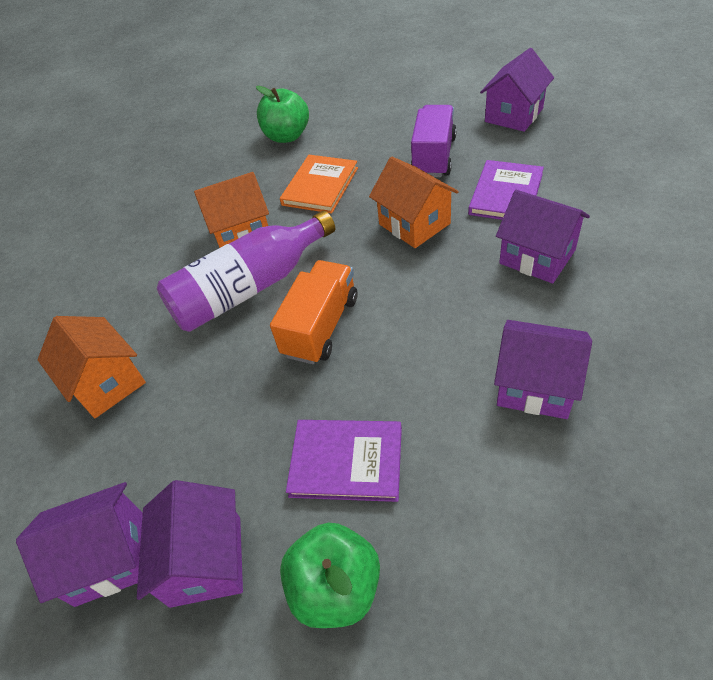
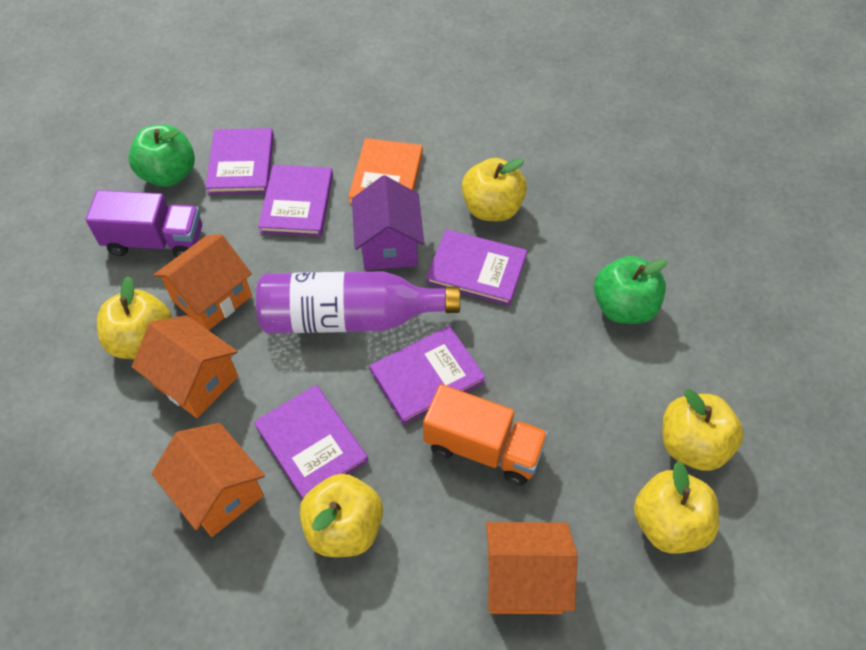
orange house: [38,316,146,418] [194,172,269,248] [369,157,459,248] = 3 -> [132,315,238,418] [151,423,265,537] [153,234,252,330] [486,522,577,614] = 4
purple book: [286,420,402,502] [468,160,544,220] = 2 -> [205,128,274,194] [254,385,368,499] [258,165,333,237] [370,326,486,425] [426,229,527,306] = 5
purple house: [16,482,143,607] [137,480,243,608] [480,48,554,132] [494,320,592,419] [496,190,590,284] = 5 -> [352,175,424,270] = 1
yellow apple: none = 0 -> [97,276,172,359] [300,474,383,557] [462,158,527,221] [634,461,719,554] [662,389,744,471] = 5

